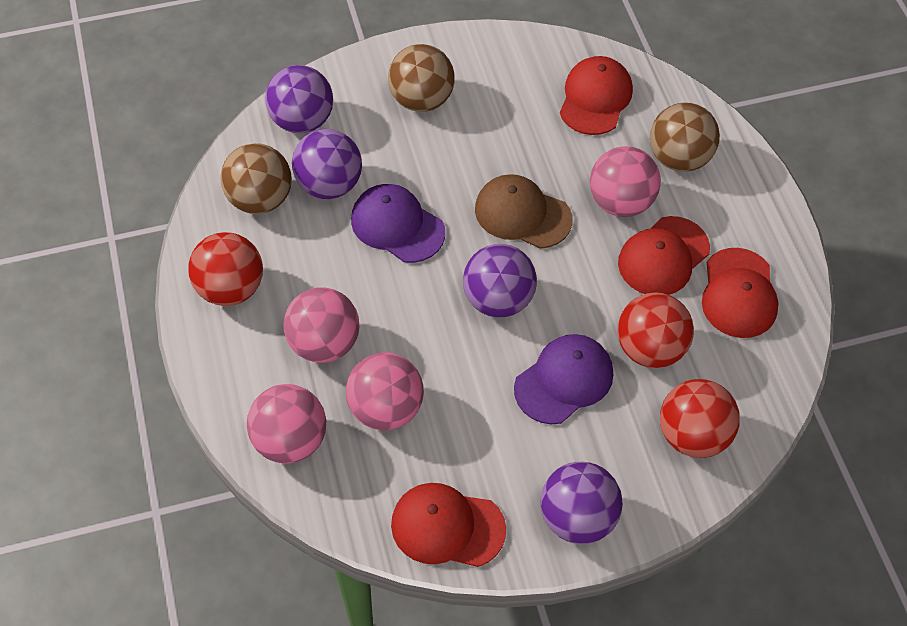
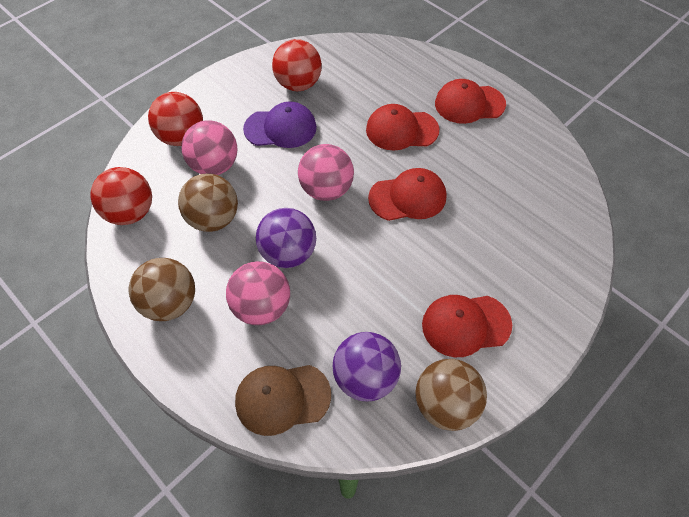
pink ball: [247,384,326,464] [283,287,360,363] [346,352,424,430] [590,146,661,217] = 4 -> [181,120,237,175] [226,261,290,325] [298,144,354,201] = 3
purple ball: [265,65,333,133] [292,129,362,199] [463,244,537,318] [540,462,623,544] = 4 -> [256,208,316,268] [333,332,401,401] = 2
purple cap: [351,184,445,263] [514,334,613,424] = 2 -> [243,101,317,148] = 1

